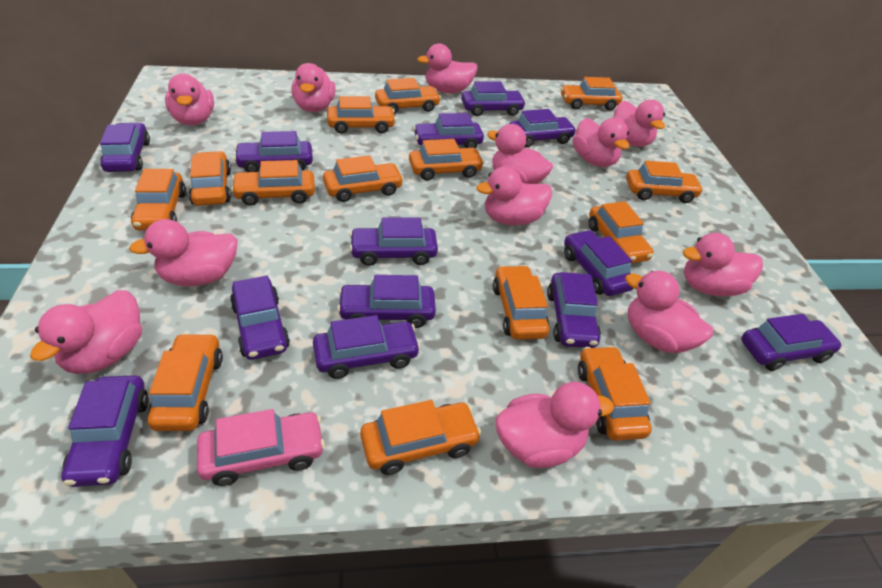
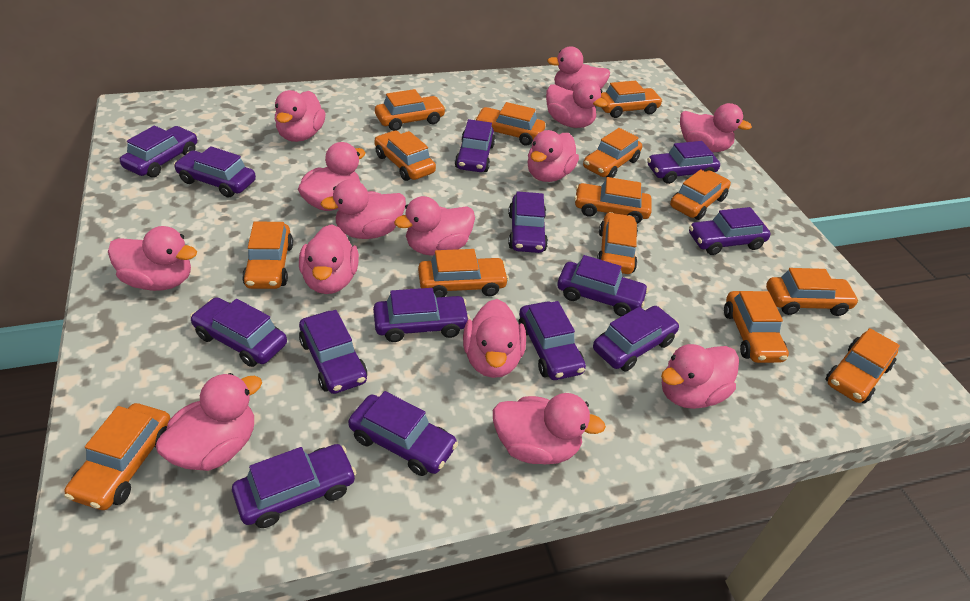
pink car: [197,409,325,486] = 1 -> none = 0
pink duck: [30,290,142,374] [129,219,238,286] [165,74,214,125] [291,63,336,112] [417,44,477,93] [476,166,552,225] [487,124,553,184] [496,382,614,468] [573,118,629,167] [612,100,665,147] [625,271,713,353] [683,233,763,296] = 12 -> [108,226,197,291] [156,373,262,471] [275,90,326,142] [298,142,366,211] [299,224,359,294] [321,179,406,239] [394,196,475,256] [463,299,526,378] [493,393,606,464] [527,130,579,182] [546,80,608,128] [547,47,610,91] [661,344,739,409] [680,103,752,152] = 14
purple car: [61,375,149,487] [100,123,150,172] [230,276,290,360] [234,131,313,172] [313,315,421,379] [337,275,436,328] [349,218,438,266] [413,113,484,148] [461,82,526,116] [509,109,576,147] [547,272,601,348] [564,230,634,296] [741,314,842,371] = 13 -> [120,126,197,177] [174,146,256,197] [190,297,287,367] [232,444,356,528] [299,310,367,394] [348,391,458,476] [373,288,470,342] [455,119,495,172] [508,191,548,253] [518,301,586,380] [557,255,649,316] [593,306,679,371] [647,141,720,184] [689,207,771,255] = 14

